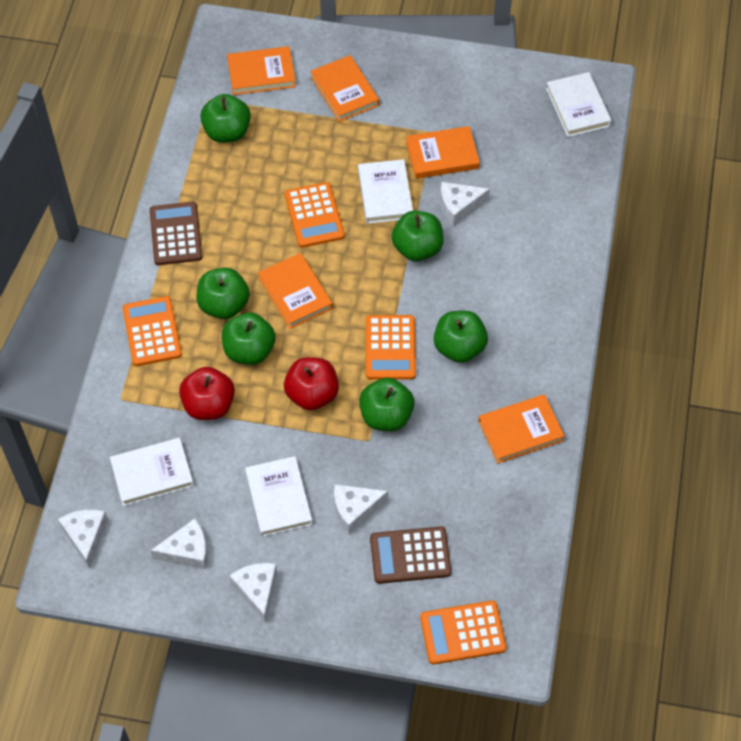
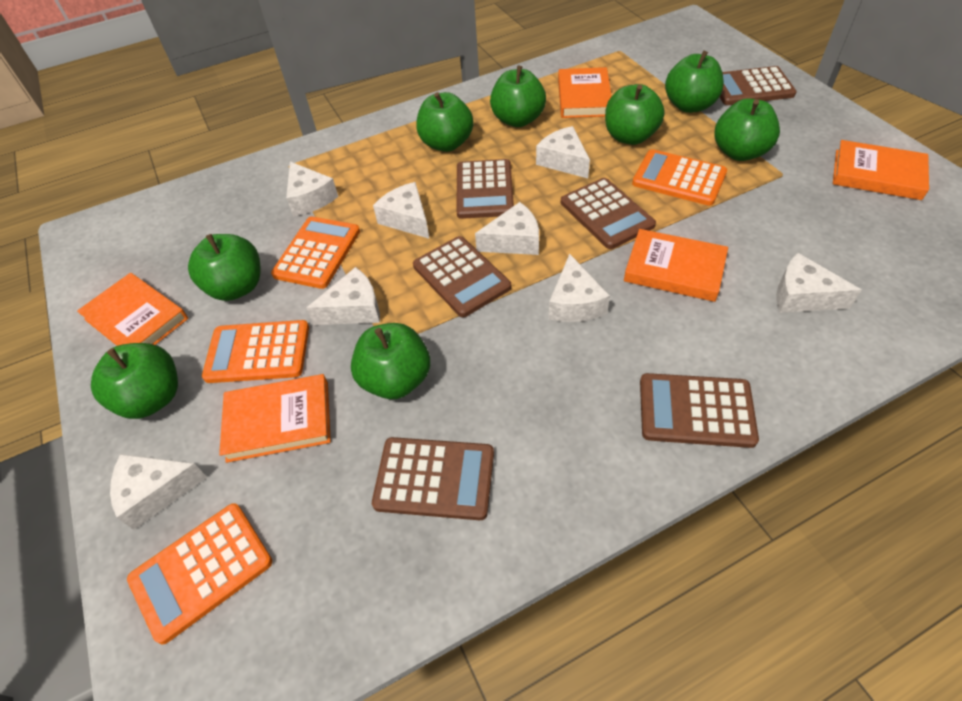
brown calculator: [150,202,202,265] [370,526,451,584] = 2 -> [372,437,494,520] [413,236,511,317] [456,159,514,219] [561,178,656,249] [640,373,759,448] [720,66,797,105] = 6
green apple: [196,267,250,319] [200,94,251,143] [222,312,276,365] [359,378,415,431] [391,211,444,261] [434,311,488,363] = 6 -> [91,343,178,419] [188,234,260,301] [351,323,430,399] [416,92,474,152] [490,66,546,127] [605,84,665,145] [665,50,724,113] [715,98,780,161] = 8
red apple: [179,367,235,420] [284,357,339,411] = 2 -> none = 0
white book: [110,438,194,506] [245,456,312,537] [358,159,413,224] [546,72,612,137] = 4 -> none = 0
white cheese: [58,510,108,569] [150,518,207,569] [229,563,277,623] [334,484,388,534] [440,182,490,226] = 5 -> [110,454,207,530] [286,162,338,216] [307,267,380,325] [373,182,429,239] [475,202,539,255] [536,126,590,178] [548,254,610,322] [776,253,862,313] = 8

